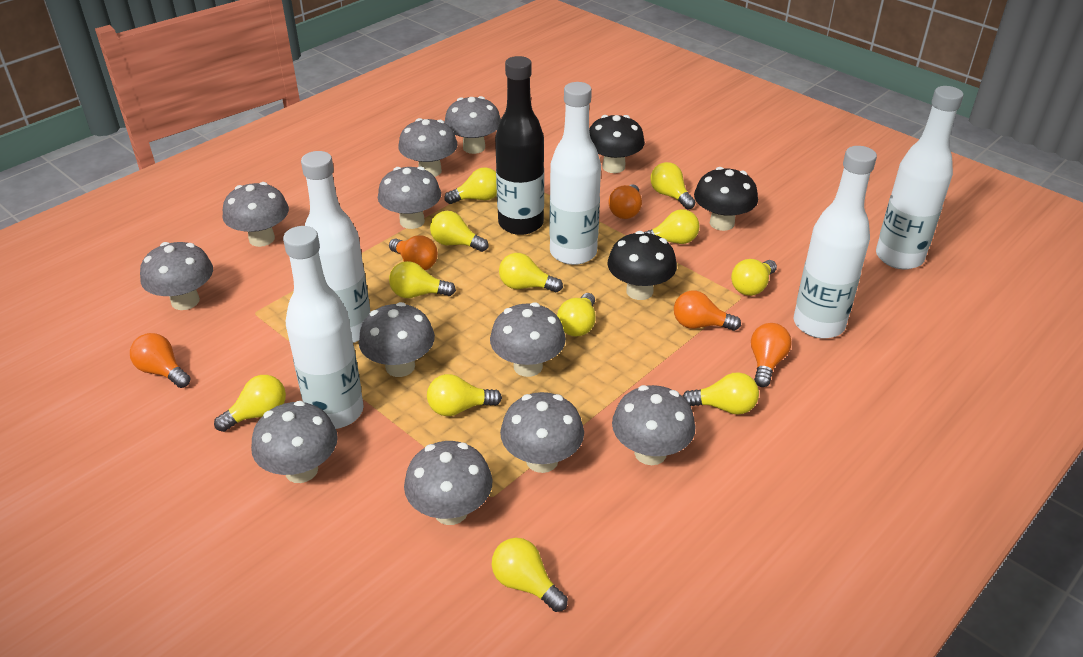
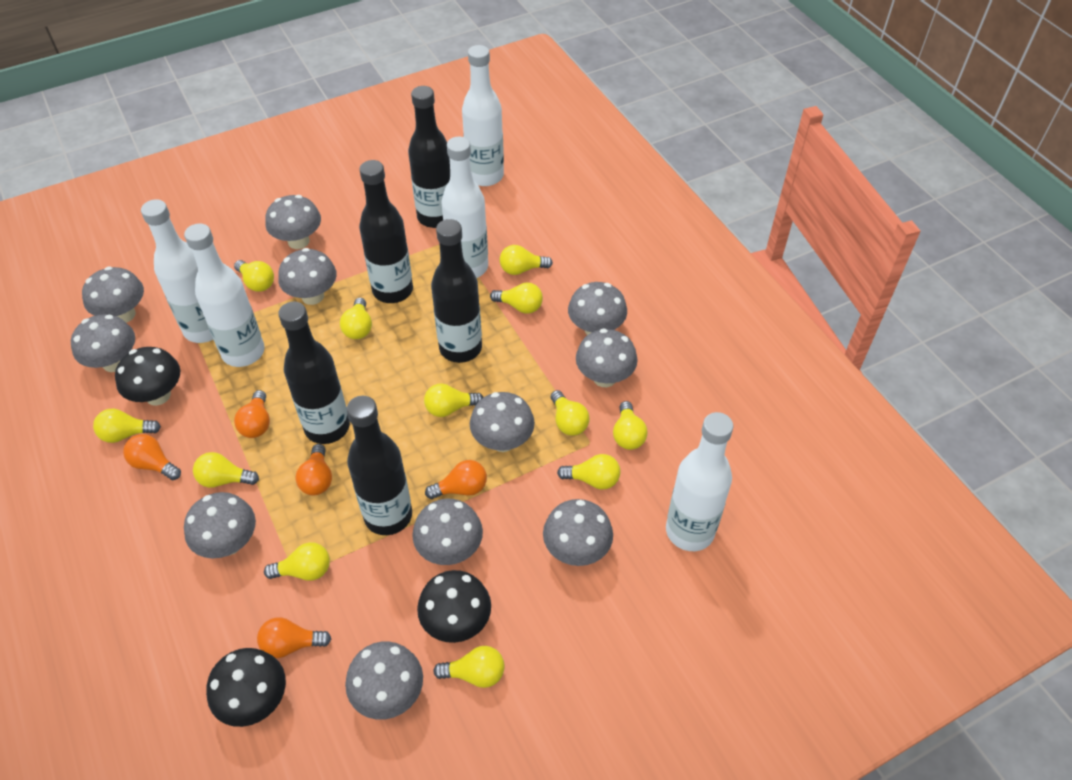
black bottle: [495,56,544,235] = 1 -> [278,302,350,444] [347,396,412,535] [359,160,413,303] [408,86,450,228] [431,219,482,363] = 5

